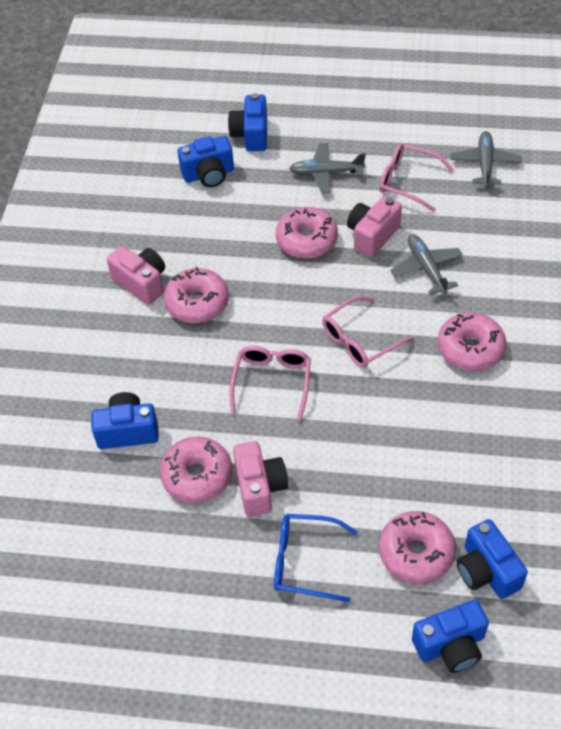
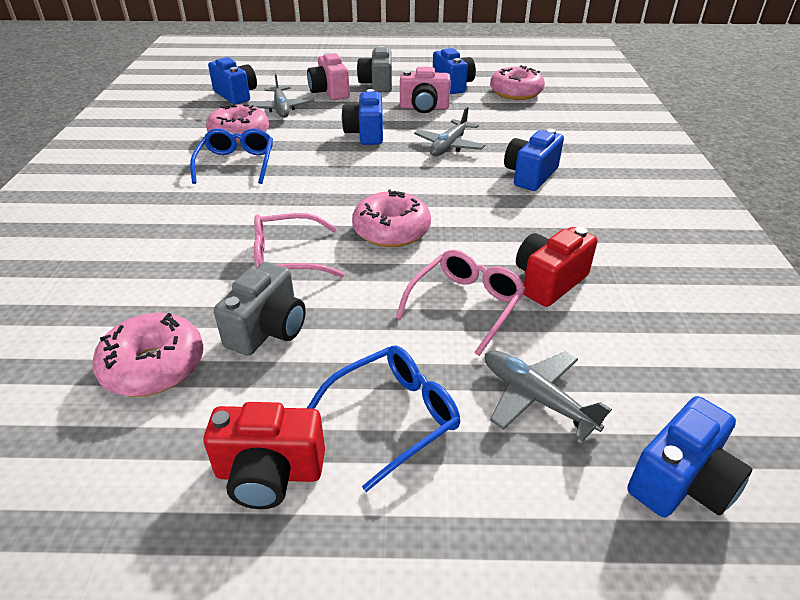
blue glasses: [274,514,358,602] = 1 -> [190,128,273,184] [307,345,460,492] = 2
grey camera: none = 0 -> [214,262,306,356] [357,46,392,92] = 2
pink camera: [107,246,165,305] [233,441,288,517] [347,196,402,258] = 3 -> [307,52,350,100] [400,67,451,113] = 2
pink donut: [160,436,232,503] [164,267,229,323] [276,207,338,259] [379,511,456,584] [438,312,506,371] = 5 -> [92,313,203,397] [206,104,269,144] [352,189,431,247] [490,65,545,100] = 4
pink glasses: [229,346,311,421] [322,296,415,368] [379,144,454,212] = 3 -> [254,213,344,277] [396,250,526,356] = 2
red camera: none = 0 -> [203,402,325,509] [516,227,597,307] = 2

